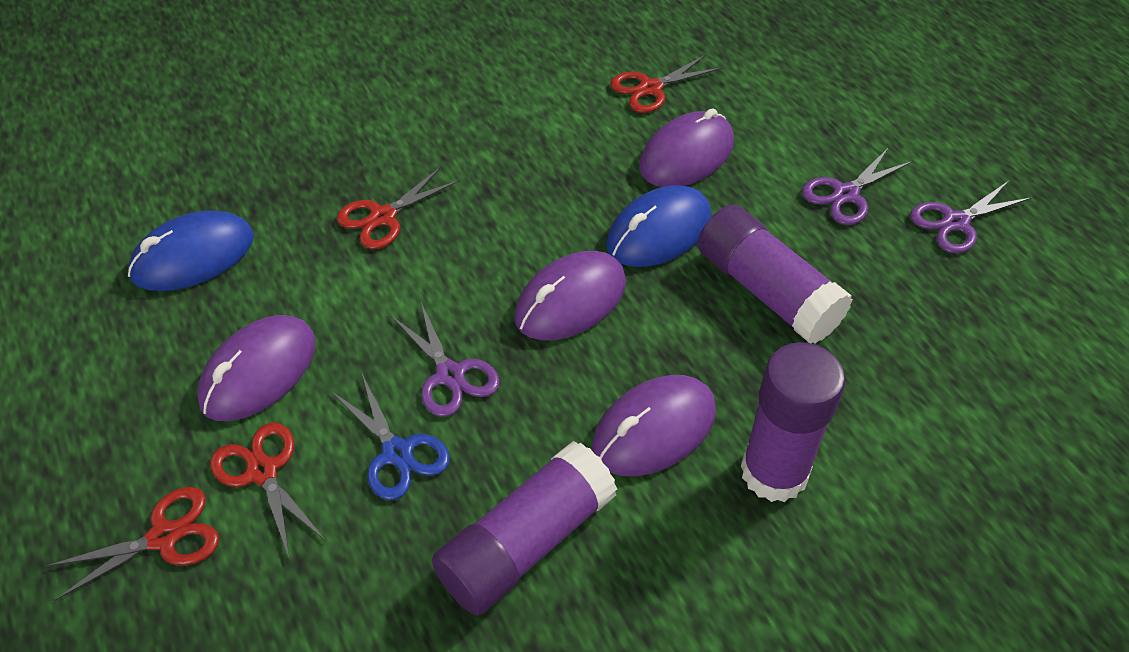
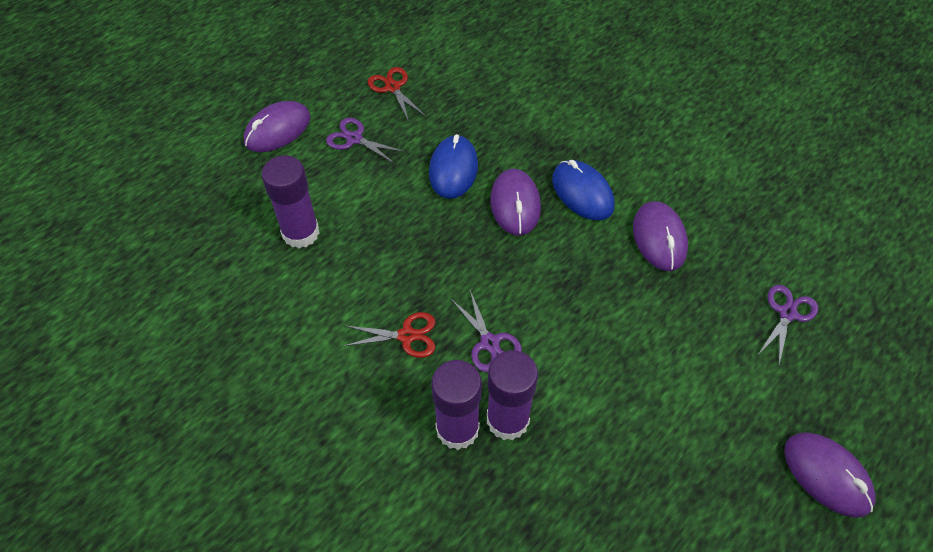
blue scissors: [331,374,450,500] = 1 -> none = 0
red scissors: [46,487,219,601] [210,423,326,560] [337,167,460,249] [610,55,722,113] = 4 -> [344,312,435,358] [368,67,425,122] = 2

